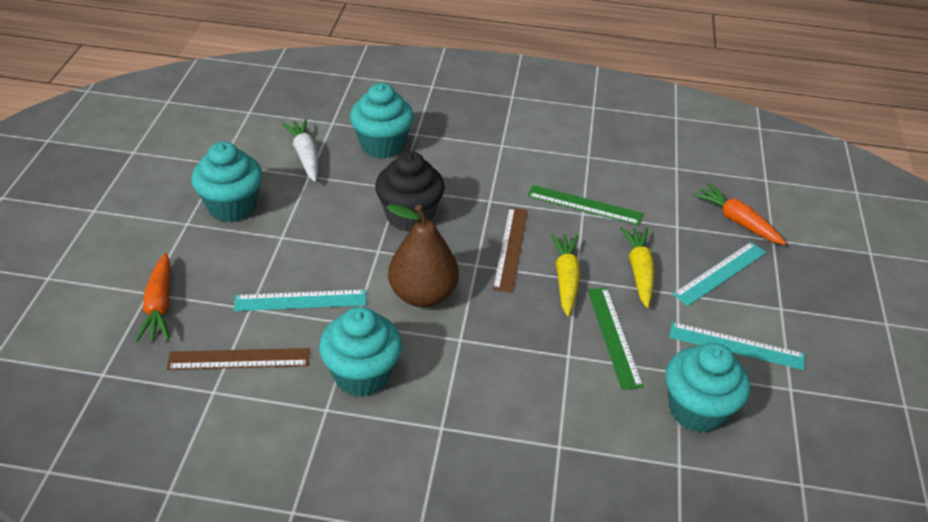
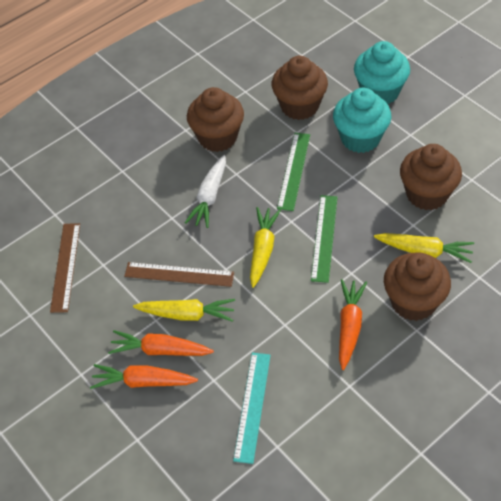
black cupcake: [375,151,445,231] = 1 -> none = 0
brown cupcake: none = 0 -> [187,87,244,152] [272,56,328,120] [384,253,451,321] [400,144,462,210] = 4
brown pear: [387,204,459,308] = 1 -> none = 0
orange carrot: [136,253,170,342] [692,183,786,245] = 2 -> [90,364,198,389] [108,330,214,356] [339,279,367,370] = 3
turquoise cupcake: [191,142,263,222] [319,307,402,397] [350,83,414,159] [666,343,750,433] = 4 -> [333,88,391,153] [354,41,410,104] = 2
turquoise ruler: [234,289,366,311] [669,322,805,370] [672,242,766,306] = 3 -> [233,353,271,464] = 1
yellow carrot: [550,233,580,316] [620,227,654,308] = 2 -> [133,299,235,322] [250,207,281,288] [374,233,474,263] = 3

